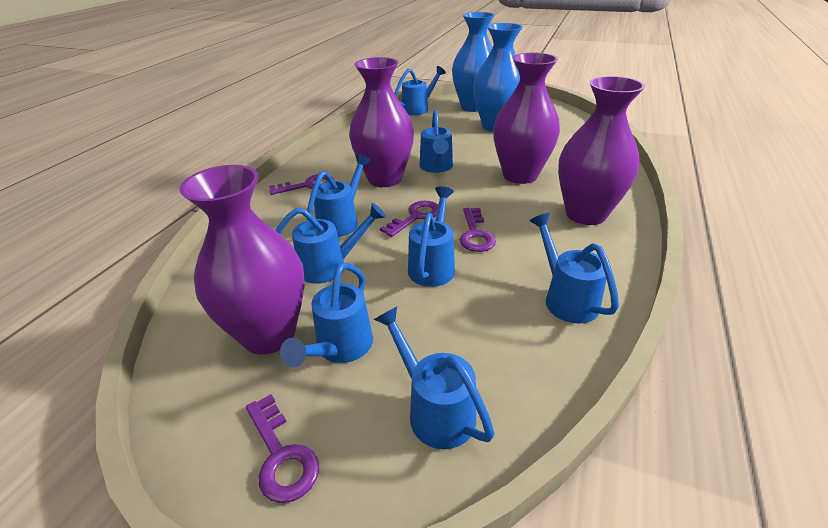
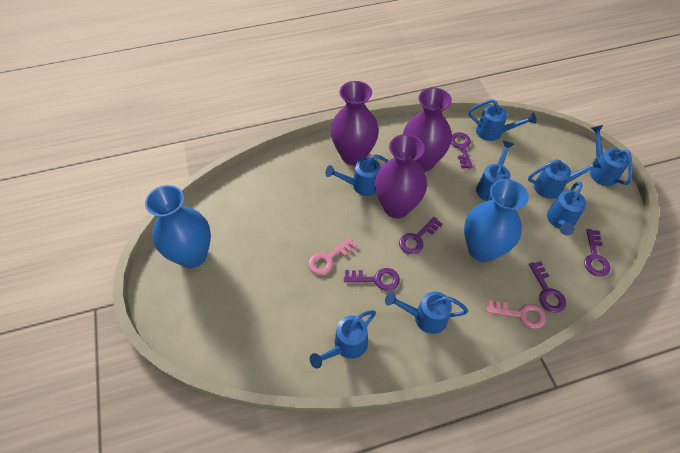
pink key: none = 0 -> [308,238,357,275] [487,300,546,329] = 2
purple key: [246,394,319,503] [269,174,334,195] [380,201,438,237] [460,208,496,252] = 4 -> [344,268,400,291] [399,217,443,254] [451,132,473,169] [529,261,566,313] [584,229,610,277] = 5
purple vase: [179,165,305,355] [349,57,414,187] [493,52,560,184] [558,76,645,225] = 4 -> [330,81,379,165] [375,134,427,218] [403,88,452,172] = 3

